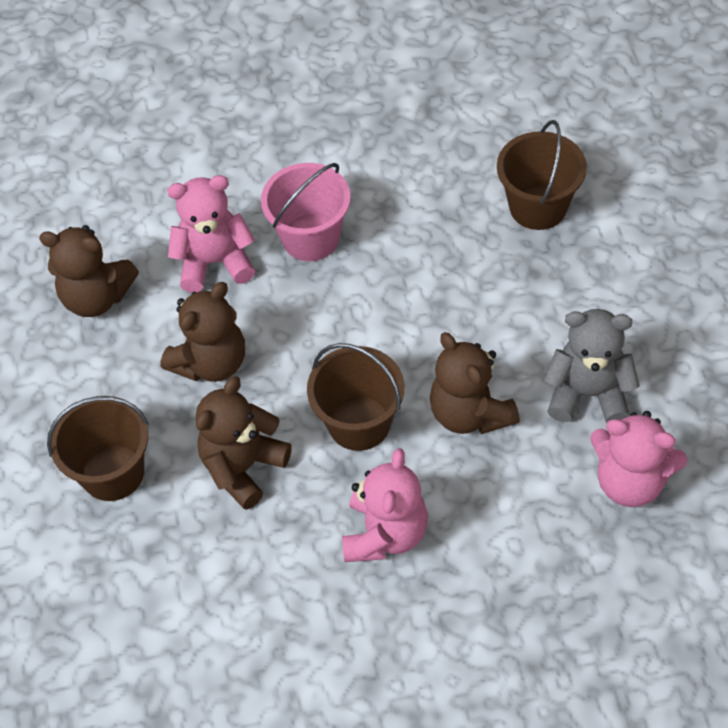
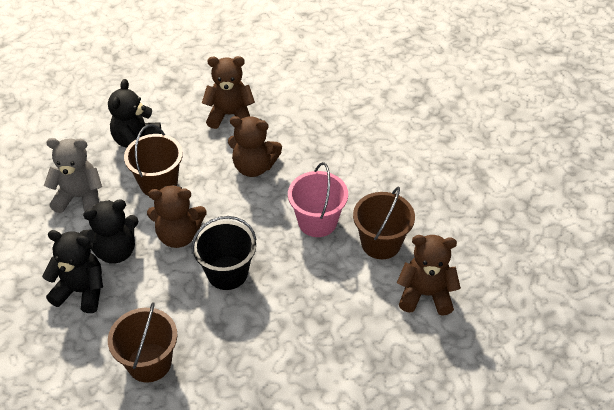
black bucket: none = 0 -> [191,216,257,290] = 1
black teddy bear: none = 0 -> [42,230,103,313] [80,199,139,264] [108,79,162,148] = 3
pink teddy bear: [167,175,255,292] [342,448,428,562] [590,411,688,507] = 3 -> none = 0

